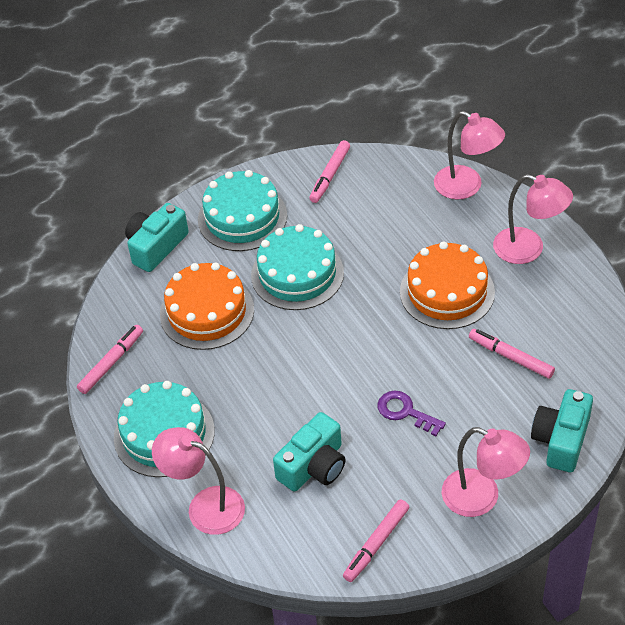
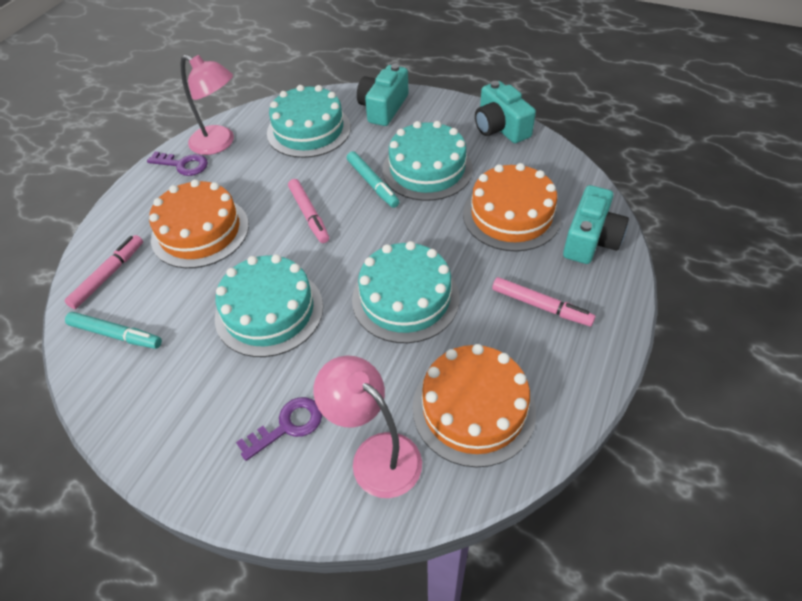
orange cake: [160,262,254,350] [400,241,495,329] = 2 -> [149,179,249,268] [412,344,536,467] [463,163,561,251] = 3
pink lamp: [152,427,245,535] [434,111,505,200] [442,427,530,517] [493,174,573,264] = 4 -> [180,55,234,155] [313,356,422,498] = 2
pink marker: [77,325,143,394] [309,140,350,203] [343,499,409,582] [469,329,555,379] = 4 -> [64,235,143,309] [288,179,329,243] [492,277,596,326] = 3
purple key: [377,391,446,436] = 1 -> [147,152,208,176] [236,397,322,461] = 2
turquoise cake: [114,381,215,477] [198,170,287,251] [251,224,344,310] = 3 -> [215,254,323,357] [267,85,351,158] [352,241,459,343] [382,121,473,201] = 4
turquoise marker: none = 0 -> [65,312,162,349] [347,151,399,208] = 2

